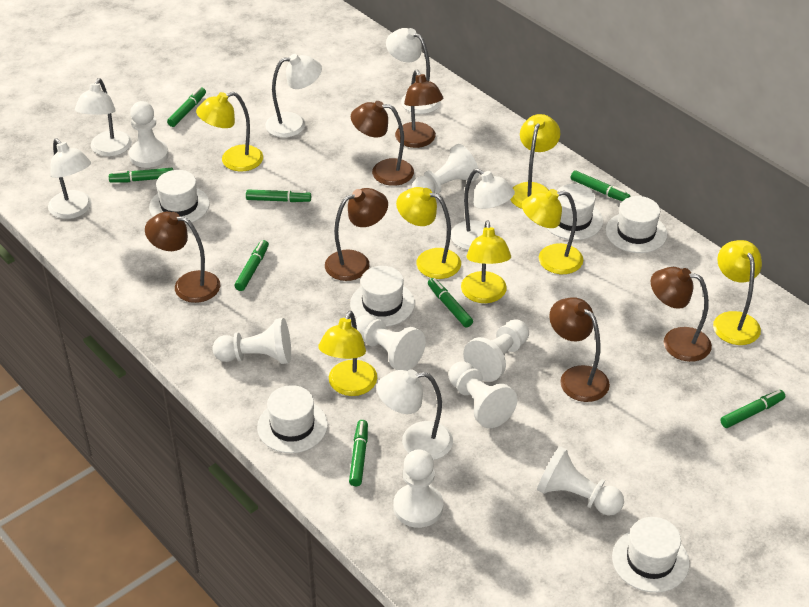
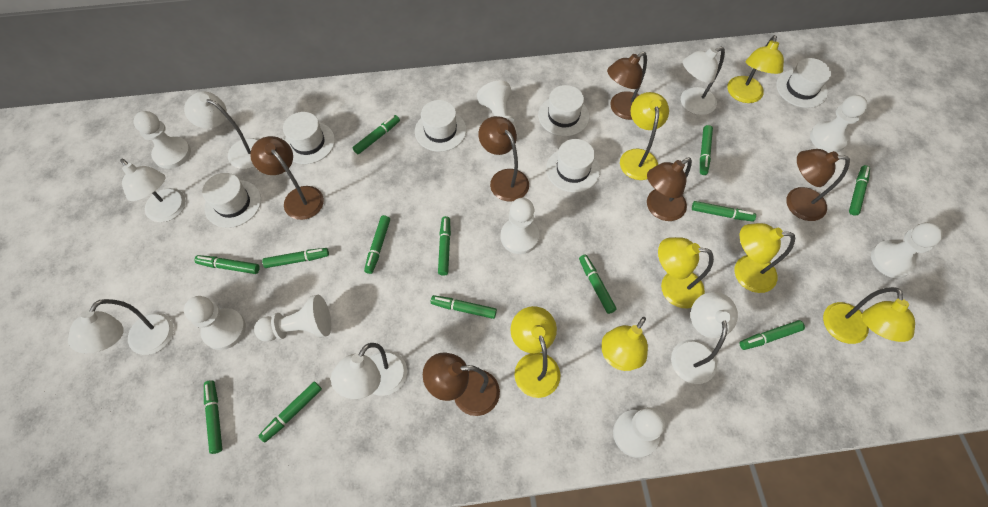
green marker: [109,168,173,183] [167,87,206,127] [235,240,269,291] [246,190,311,202] [349,420,368,486] [428,278,473,327] [570,170,630,201] [720,390,785,428] = 8 -> [194,255,260,274] [204,380,222,454] [258,382,322,442] [262,248,329,268] [353,115,400,154] [364,215,390,274] [431,295,497,319] [438,216,451,276] [579,254,617,314] [692,201,756,221] [700,125,713,175] [739,320,805,350] [849,165,870,215] = 13

